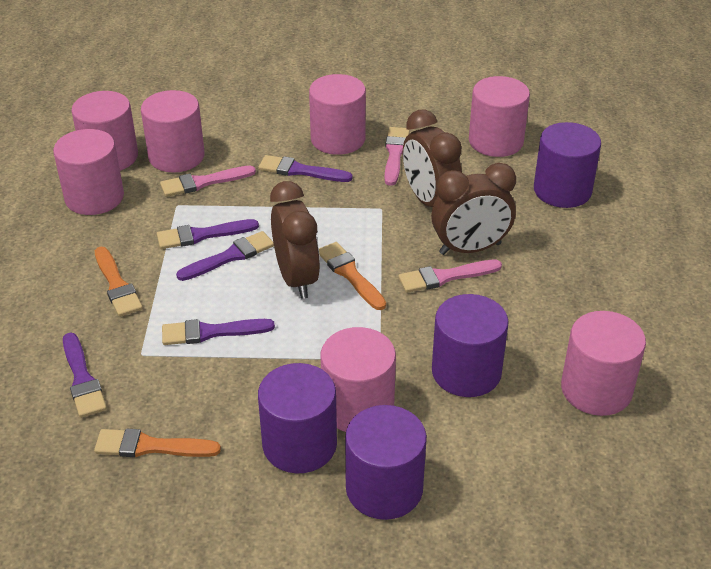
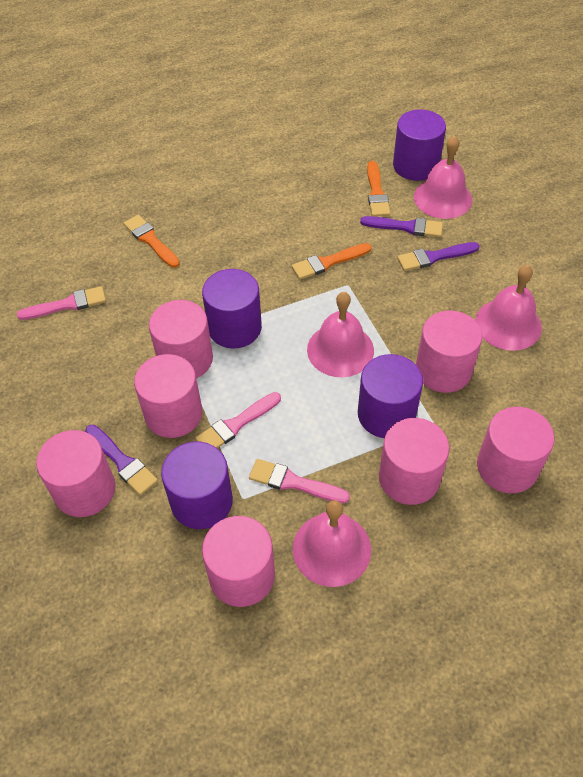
brown clock: [270,181,320,299] [403,109,462,207] [431,163,516,255] = 3 -> none = 0
pink bell: none = 0 -> [293,500,371,587] [307,292,374,377] [414,135,472,219] [475,265,542,351] = 4
purple brush: [63,333,107,418] [157,219,259,249] [162,319,275,345] [176,231,274,281] [258,155,353,182] = 5 -> [85,425,158,495] [360,216,443,237] [397,242,479,271] = 3

